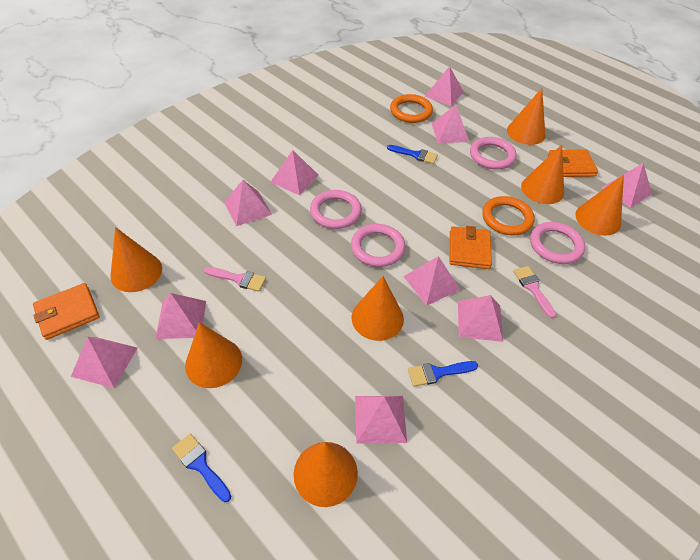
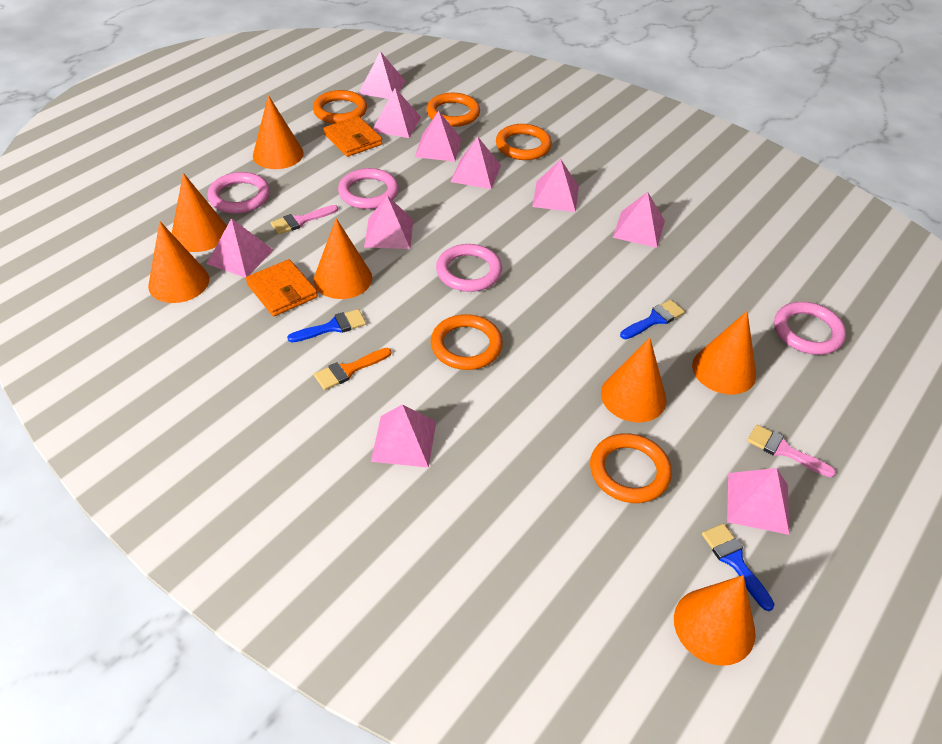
orange brush: none = 0 -> [314,348,392,390] = 1
orange ring: [390,94,433,123] [482,196,535,235] = 2 -> [313,90,367,124] [426,93,480,127] [431,314,503,370] [496,124,552,160] [590,433,672,503] = 5
orange wallet: [33,283,100,340] [450,226,492,269] [548,150,598,177] = 3 -> [246,259,318,316] [323,116,382,157] = 2

